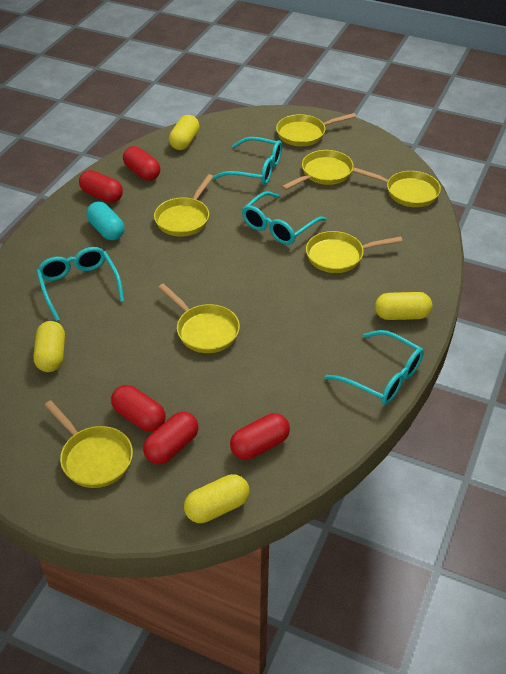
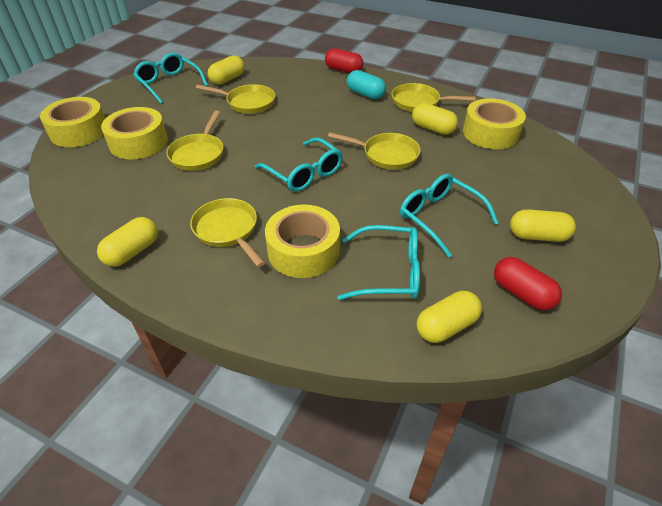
red capsule: [79,170,123,203] [111,385,166,432] [123,146,161,181] [143,412,198,464] [230,413,290,460] = 5 -> [325,48,363,73] [494,257,562,310] = 2
yellow capsule: [33,321,65,372] [169,115,199,150] [184,474,250,523] [375,292,432,320] = 4 -> [97,217,158,267] [208,55,244,85] [412,103,458,135] [416,291,482,343] [510,209,576,242] = 5
yellow pan: [44,400,133,488] [154,174,213,236] [158,283,240,353] [276,113,356,146] [281,150,354,190] [306,231,403,273] [352,167,441,207] = 7 -> [166,111,224,171] [190,198,265,267] [196,84,275,114] [328,132,421,170] [391,83,476,112] = 5
yellow tape: none = 0 -> [40,97,105,147] [101,107,168,159] [265,205,340,278] [463,98,526,149] = 4

